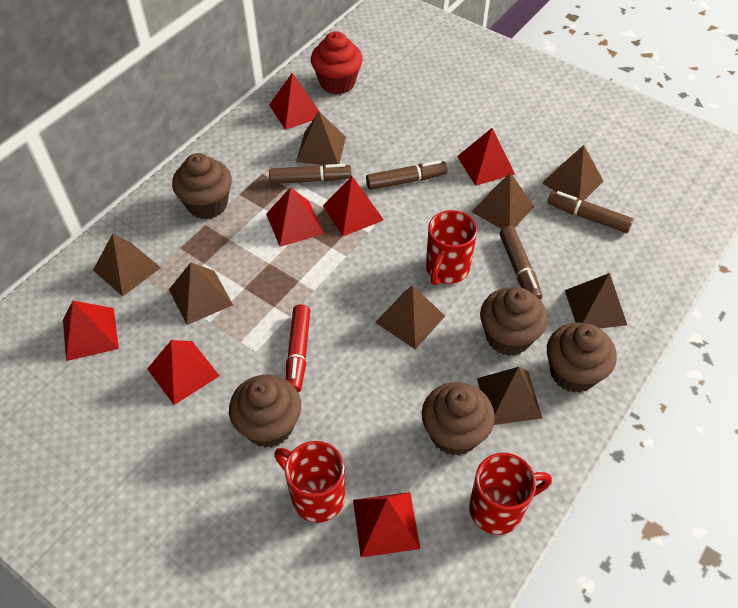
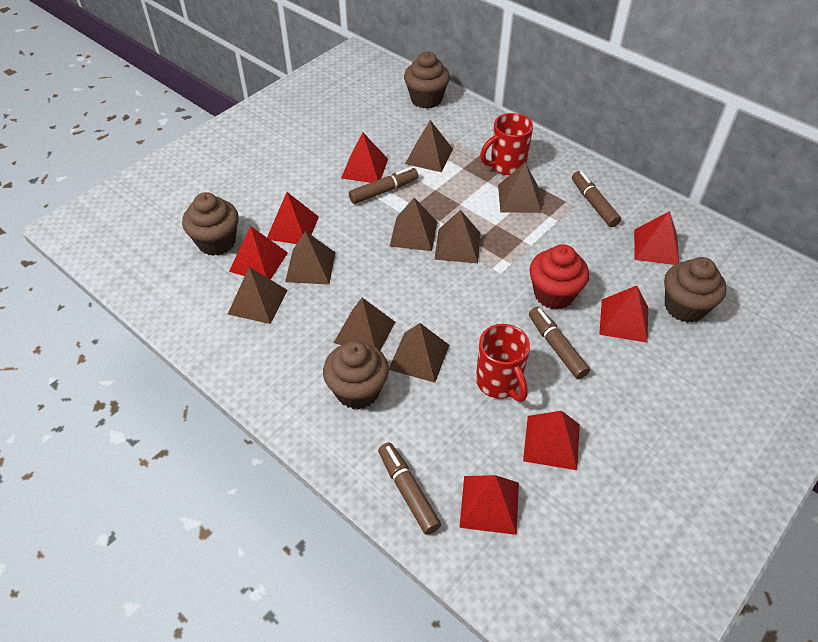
brown cupcake: [172,153,232,219] [229,374,301,448] [422,382,495,456] [480,287,548,356] [547,322,617,393] = 5 -> [182,192,239,256] [323,341,389,409] [404,51,450,109] [664,257,727,323] = 4
red marker: [286,304,310,392] = 1 -> none = 0
red mug: [274,441,345,523] [426,210,477,285] [469,453,552,535] = 3 -> [476,324,530,402] [480,113,533,175] = 2

